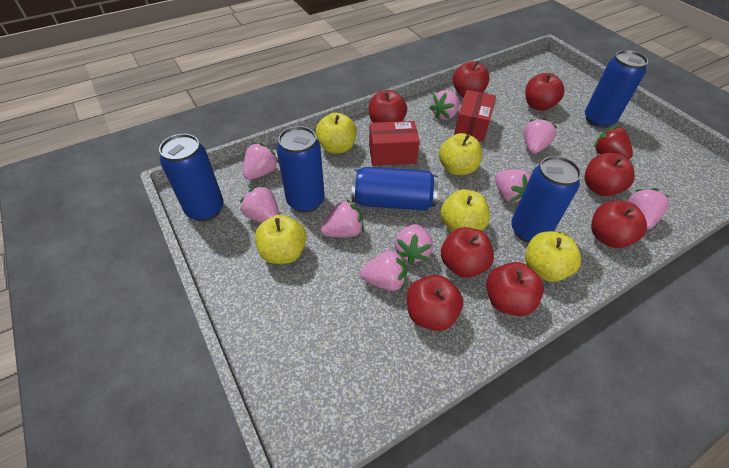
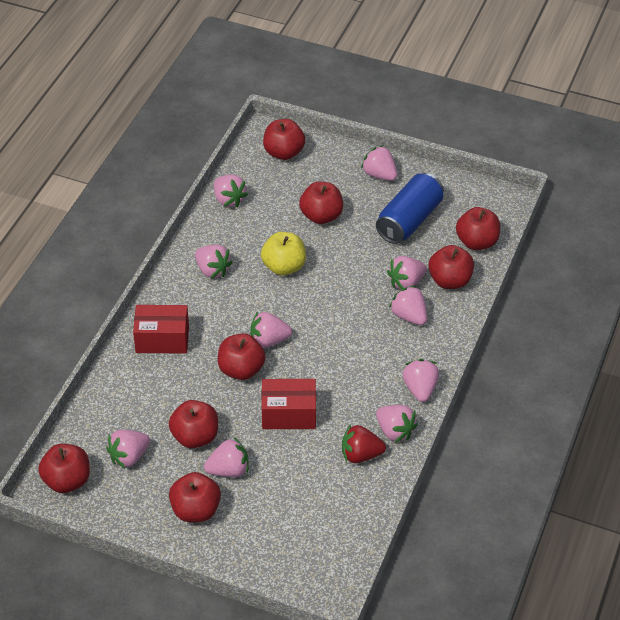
blue can: [159,134,224,221] [276,126,325,213] [352,167,438,210] [511,156,581,243] [585,50,648,128] = 5 -> [376,173,444,244] = 1
pink strawberry: [240,185,279,223] [243,143,279,180] [321,199,364,237] [360,249,407,291] [394,224,433,265] [430,90,460,120] [495,169,531,203] [524,118,557,154] [627,188,669,230] = 9 -> [106,430,150,468] [195,244,233,278] [204,437,249,477] [214,175,248,207] [250,312,292,348] [361,145,397,181] [376,405,418,443] [387,256,427,290] [389,285,427,325] [402,359,439,402] = 10
yellow apple: [255,215,307,264] [316,113,357,154] [439,133,482,175] [441,189,490,231] [525,231,581,282] = 5 -> [261,232,306,276] = 1

